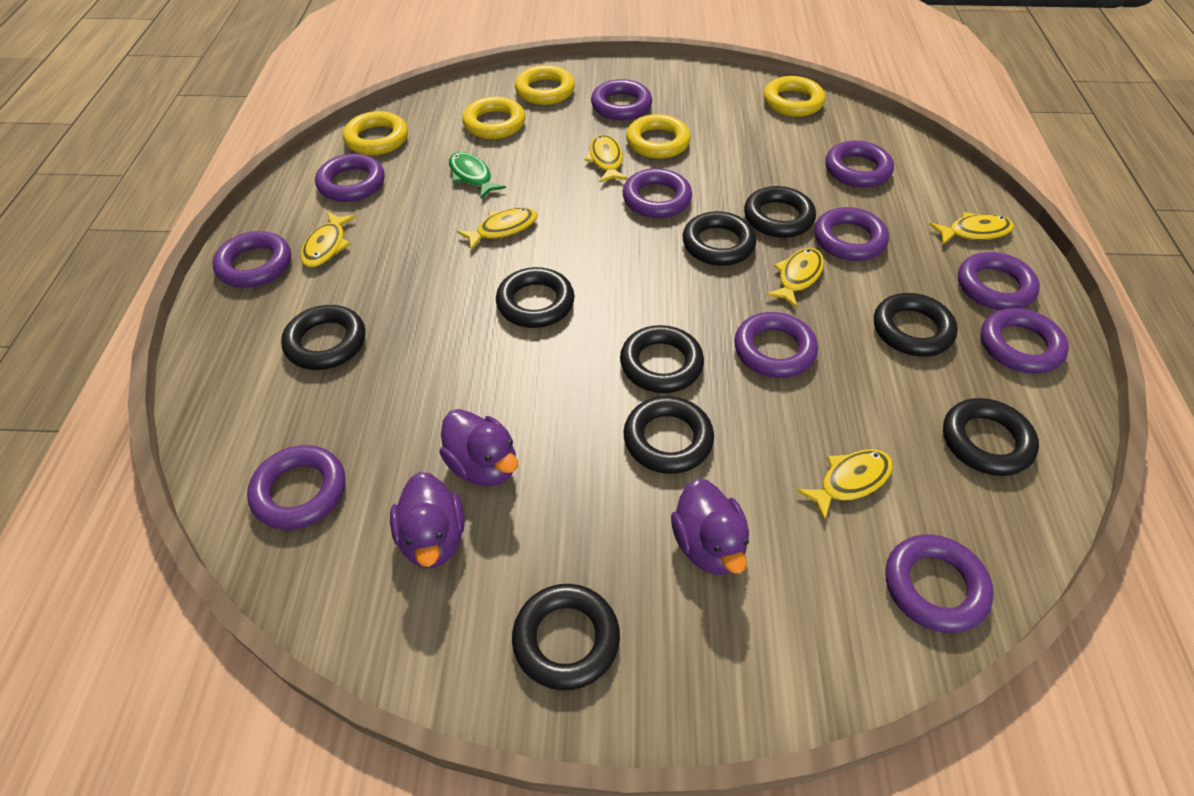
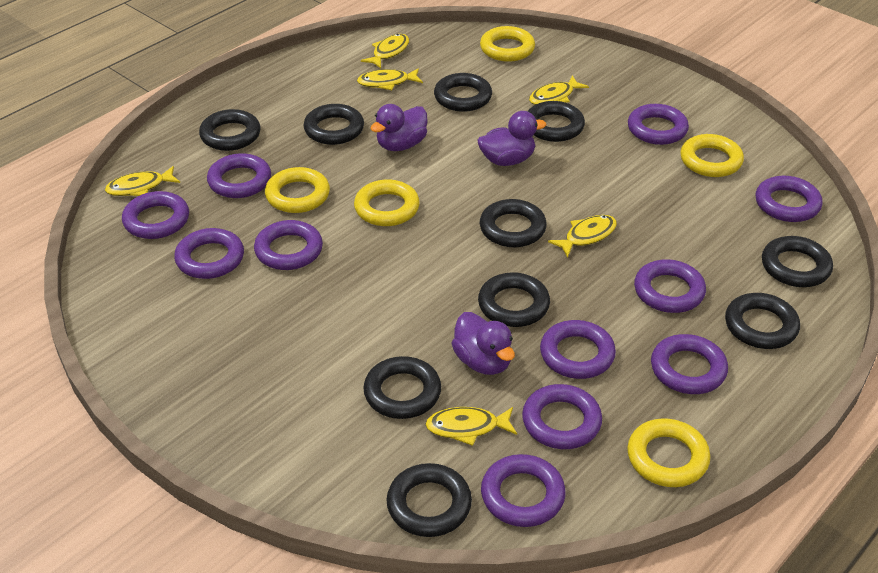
black ring: [281,305,365,370] [496,267,574,328] [512,584,620,691] [620,325,704,393] [623,396,714,474] [683,211,756,266] [744,186,816,238] [874,293,958,357] [943,398,1039,476] = 9 -> [199,109,260,151] [304,104,364,145] [363,356,441,419] [386,463,472,537] [434,73,492,112] [478,272,550,327] [480,199,547,247] [528,101,585,142] [725,293,800,349] [762,236,833,287] = 10
green fish: [449,152,506,199] = 1 -> none = 0

